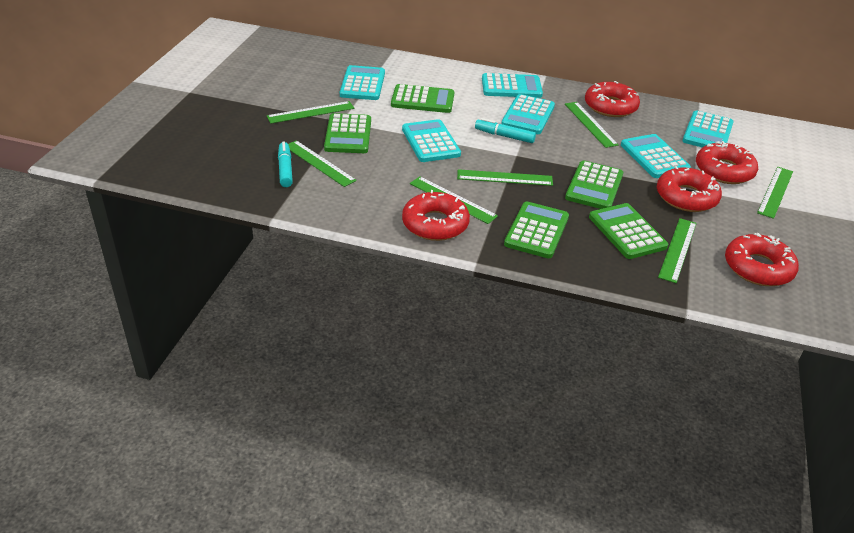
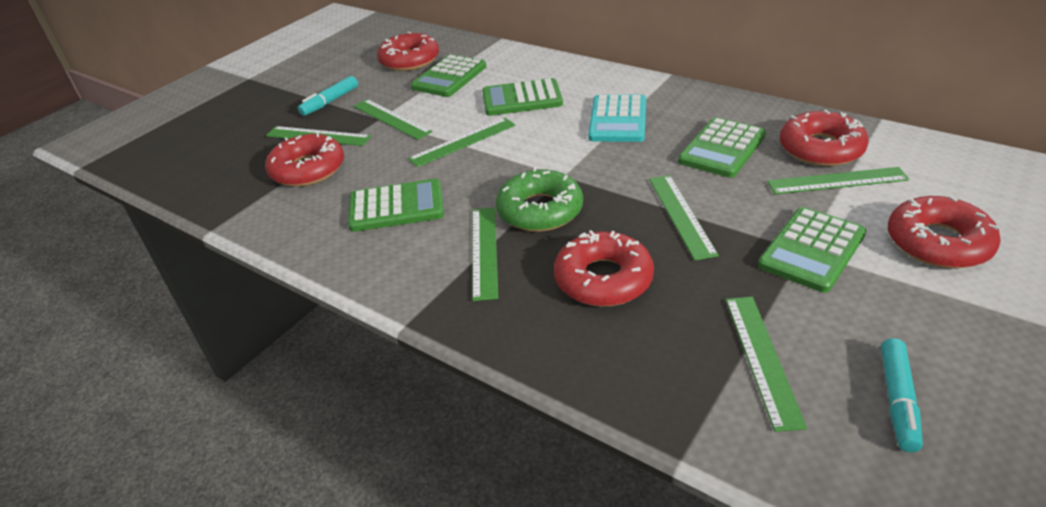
green donut: none = 0 -> [496,167,583,232] = 1
turquoise calculator: [340,65,385,100] [402,119,461,162] [482,73,543,98] [501,94,555,134] [621,134,691,178] [682,110,734,148] = 6 -> [588,95,646,142] = 1

